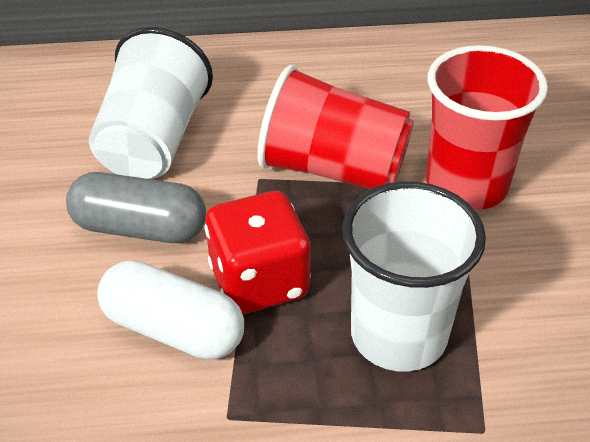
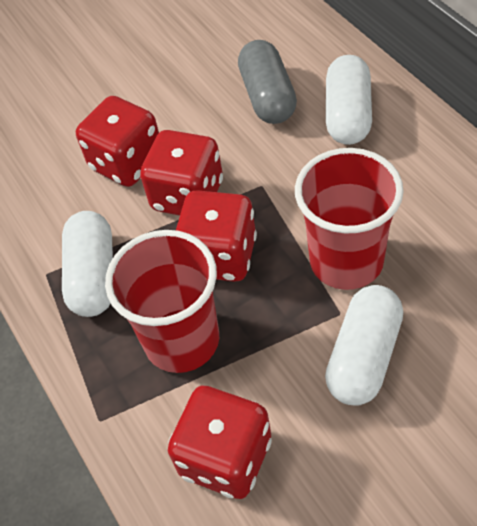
red dice: [204,191,311,314] = 1 -> [76,96,159,187] [140,130,223,216] [168,386,272,499] [176,190,257,282] = 4
white capsule: [97,261,244,360] = 1 -> [62,211,113,317] [325,285,403,406] [326,55,372,145] = 3
white cup: [89,27,213,179] [342,181,486,372] = 2 -> none = 0

